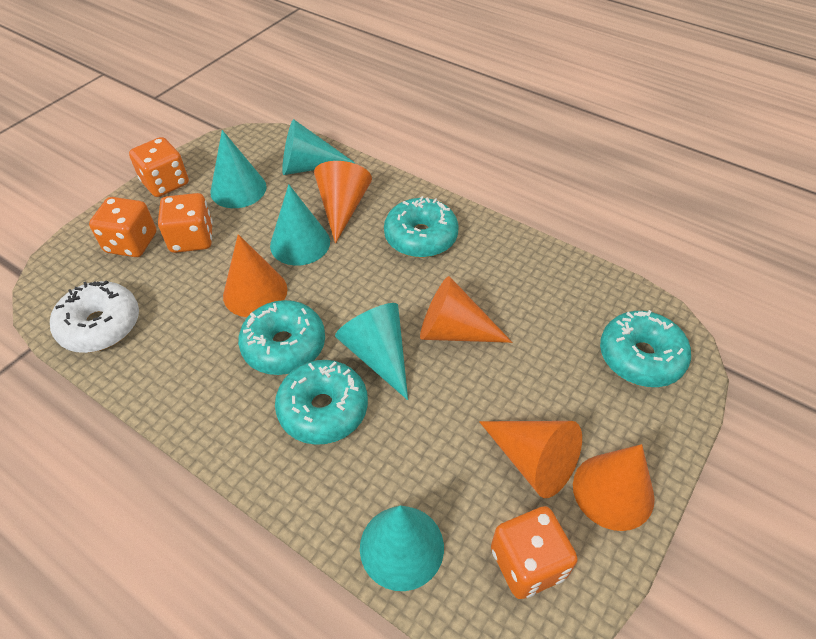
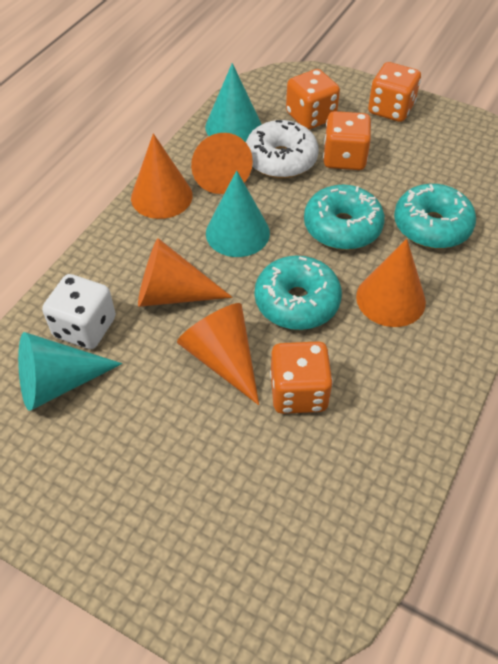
turquoise cone: [210,130,267,208] [270,184,330,266] [282,119,355,175] [335,303,408,400] [360,505,444,591] = 5 -> [18,332,122,411] [205,63,261,142] [206,170,270,257] = 3
turquoise donut: [238,300,325,375] [275,360,368,445] [384,196,459,258] [600,310,691,387] = 4 -> [255,256,342,330] [304,185,385,250] [394,184,476,249] = 3
white dice: none = 0 -> [42,274,116,349] = 1

